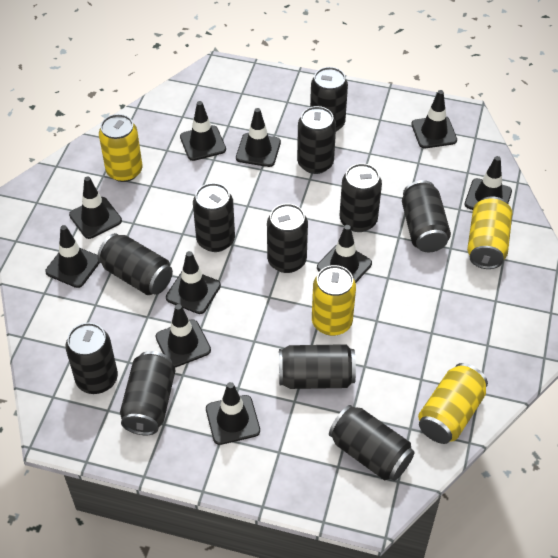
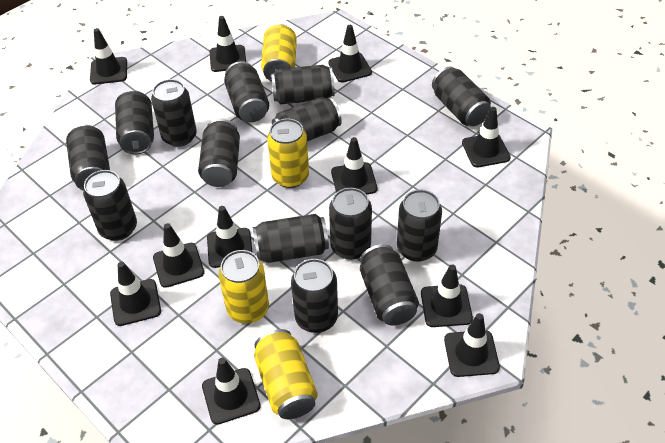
black can: [66,323,118,394] [97,233,173,295] [120,351,176,435] [193,183,235,252] [267,204,308,273] [279,344,356,389] [297,106,336,174] [310,67,348,132] [329,405,414,481] [340,163,382,232] [402,180,451,252] = 11 -> [66,125,110,191] [83,170,137,241] [115,90,154,154] [151,79,197,147] [198,119,240,187] [224,61,269,122] [252,214,329,263] [271,65,335,104] [272,97,342,141] [291,259,338,333] [329,188,372,260] [360,244,419,325] [397,189,442,262] [432,66,491,126] = 14
black traffic cone: [45,225,100,288] [69,176,122,239] [156,304,211,367] [166,251,221,314] [180,101,226,161] [206,382,260,445] [236,108,281,167] [317,225,372,283] [411,90,457,148] [465,156,512,210] = 10 -> [90,28,127,84] [110,262,161,326] [153,223,204,288] [202,358,261,425] [207,206,253,268] [209,16,246,72] [328,25,372,83] [331,137,377,195] [421,265,473,327] [444,313,500,377] [462,107,511,167] = 11

